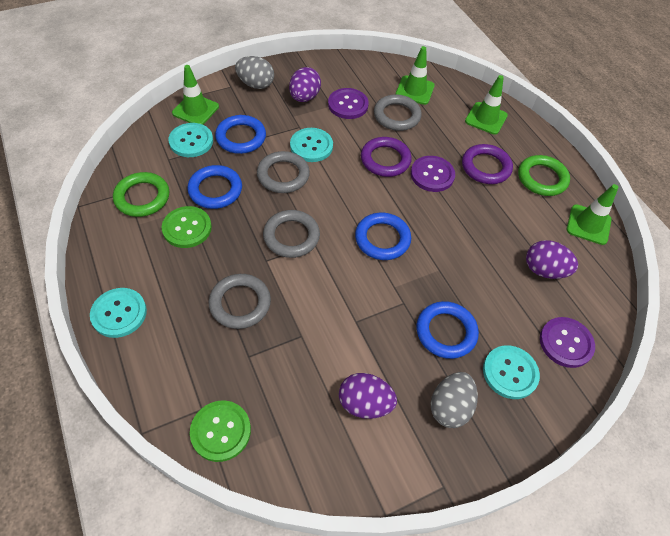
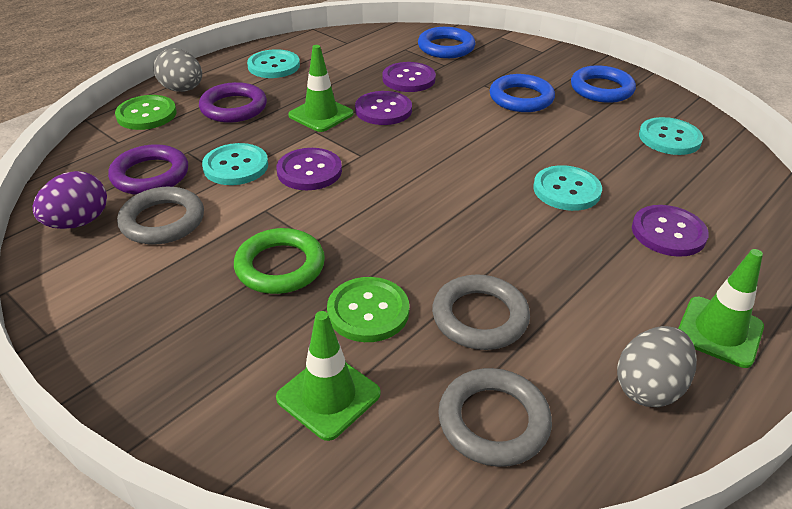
blue ring: [187,165,242,209] [215,115,266,154] [355,213,411,260] [416,301,479,359] = 4 -> [418,27,476,58] [490,74,555,112] [571,65,636,103] = 3
green ring: [113,172,169,217] [518,155,570,196] = 2 -> [234,228,325,294] = 1
green traffic cone: [172,65,219,125] [395,46,435,105] [465,75,508,135] [567,184,618,245] = 4 -> [276,311,381,441] [288,45,354,132] [678,249,764,368] = 3
grey ring: [209,274,271,329] [257,151,310,193] [263,210,320,258] [374,94,422,131] = 4 -> [117,187,204,245] [432,274,530,350] [438,368,552,467] = 3
purple button: [328,88,369,119] [411,156,455,192] [540,317,595,368] = 3 -> [277,148,342,190] [355,91,412,125] [383,62,436,92] [632,205,709,257] = 4
purple egg: [289,67,321,102] [339,373,397,419] [526,240,578,279] = 3 -> [33,171,107,229] = 1

